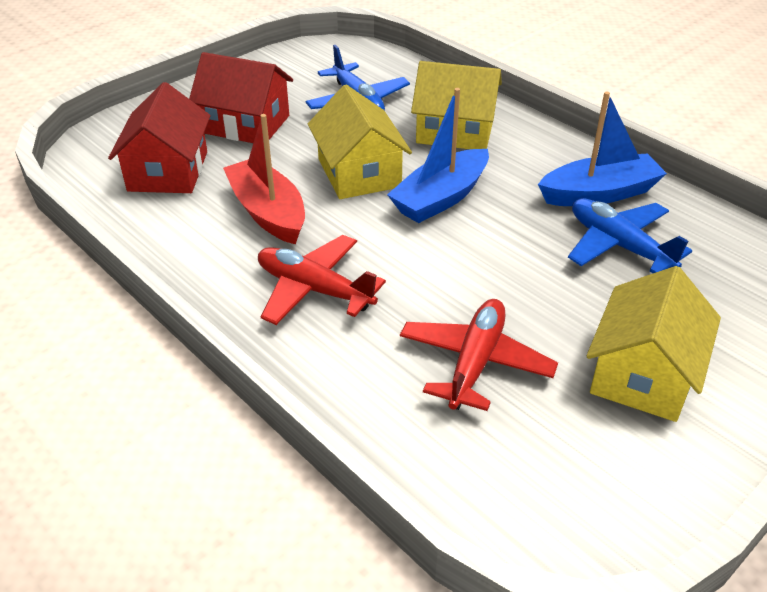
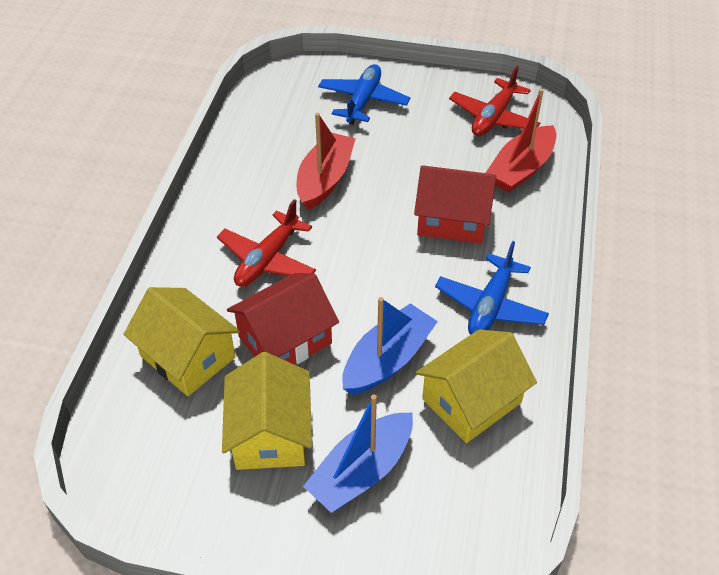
red boat: [223,114,305,244] = 1 -> [297,113,356,210] [486,89,556,193] = 2

